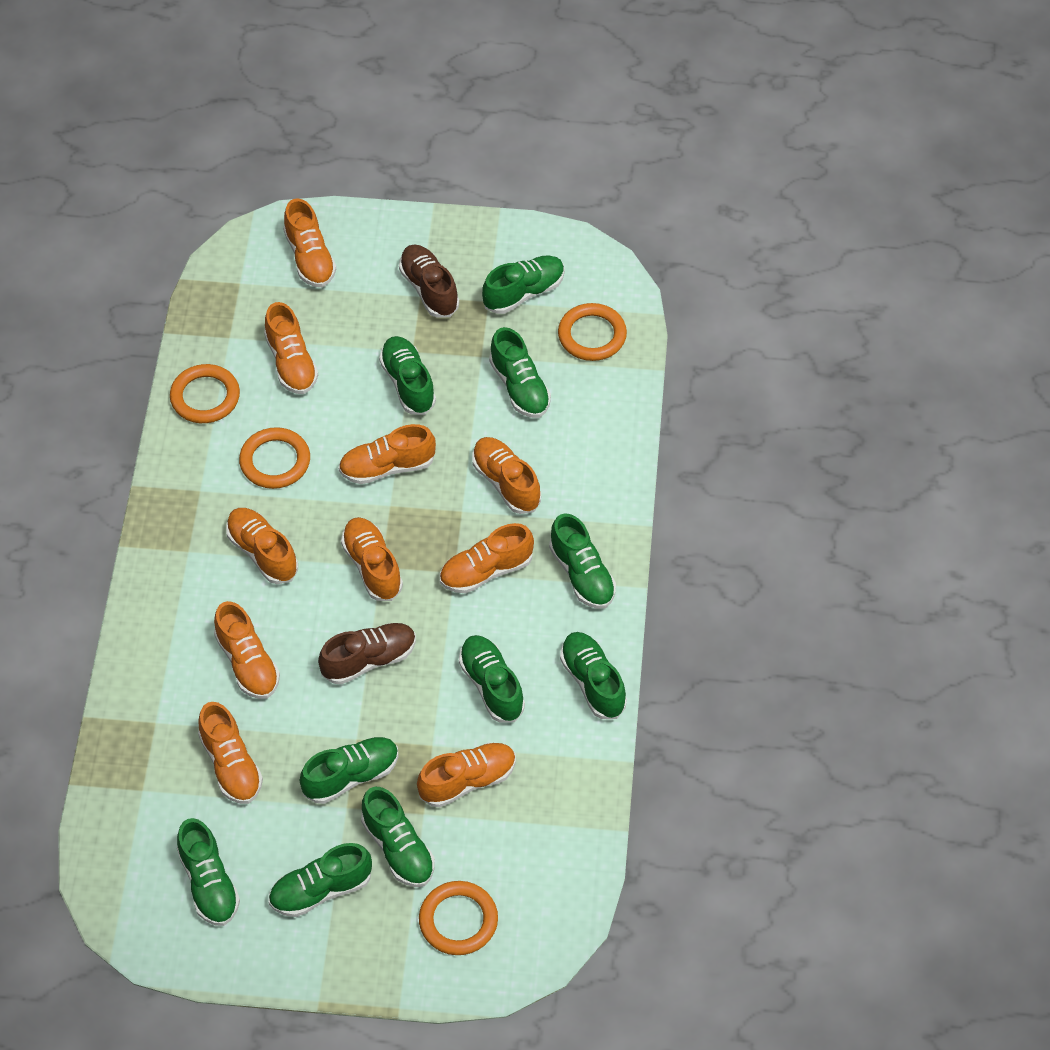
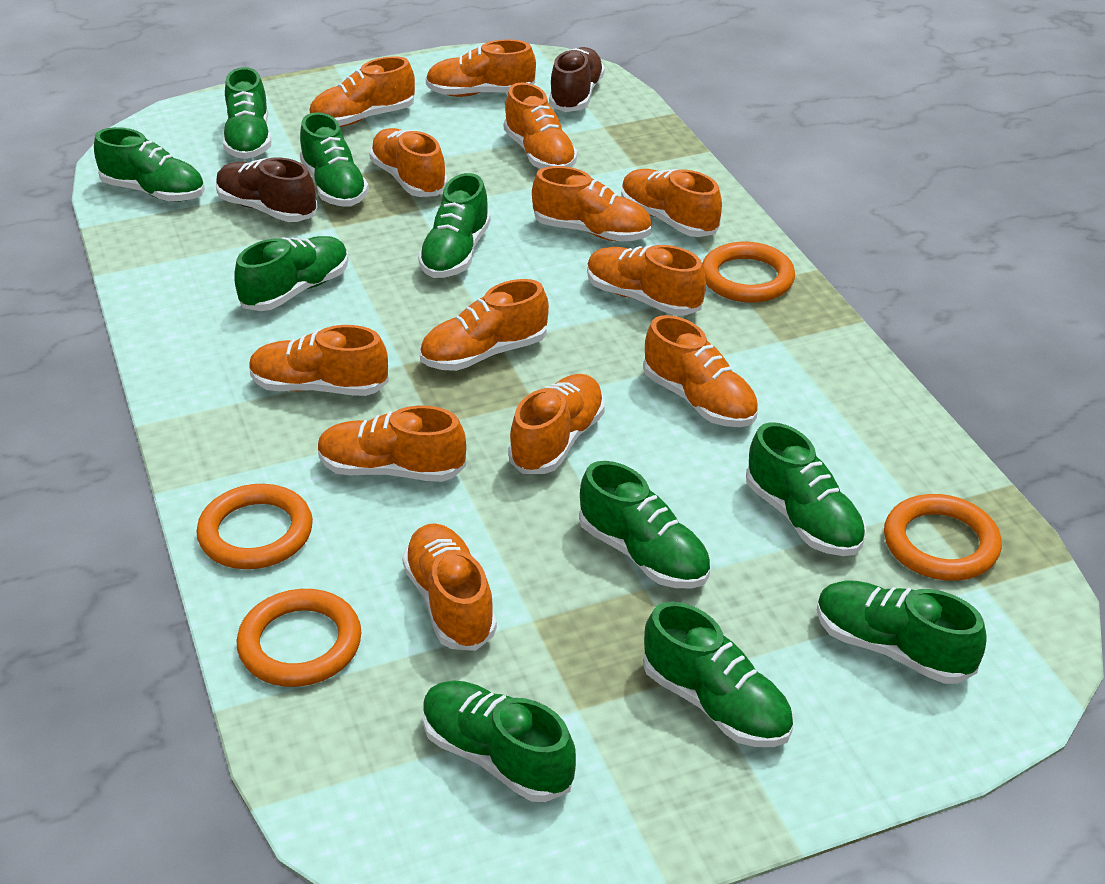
orange shoe: [198,702,263,804] [214,601,280,699] [226,508,298,584] [264,302,318,394] [283,198,336,287] [339,424,436,484] [341,517,403,601] [417,743,516,807] [440,523,534,594] [472,437,541,514] = 10 -> [249,325,389,396] [309,56,415,127] [317,406,466,482] [369,128,448,197] [402,523,497,651] [420,279,549,371] [426,39,536,97] [504,82,577,169] [508,374,605,474] [532,166,652,242] [587,245,706,316] [621,169,722,237] [643,315,758,427] = 13

